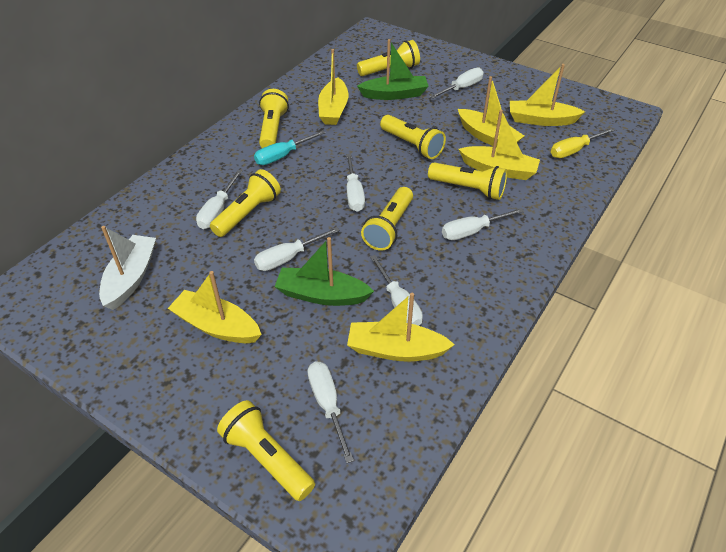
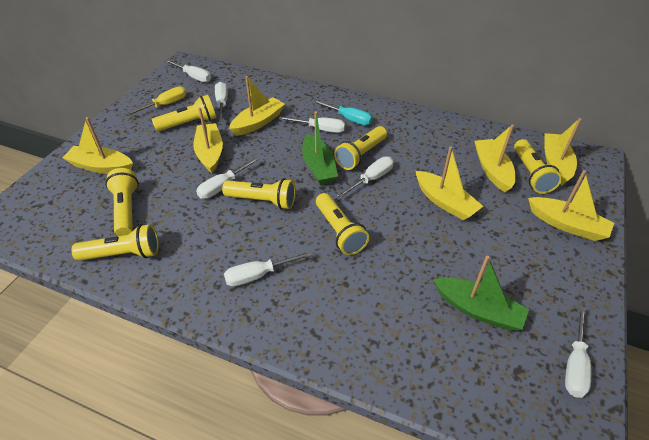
white boat: [99,226,156,310] = 1 -> none = 0
yellow boat: [168,271,262,343] [318,49,348,125] [347,293,455,362] [458,76,524,147] [459,110,540,180] [510,64,585,126] = 6 -> [62,117,133,174] [193,107,223,173] [229,76,285,136] [416,147,483,220] [474,124,516,192] [528,170,614,241] [544,118,582,185] = 7

